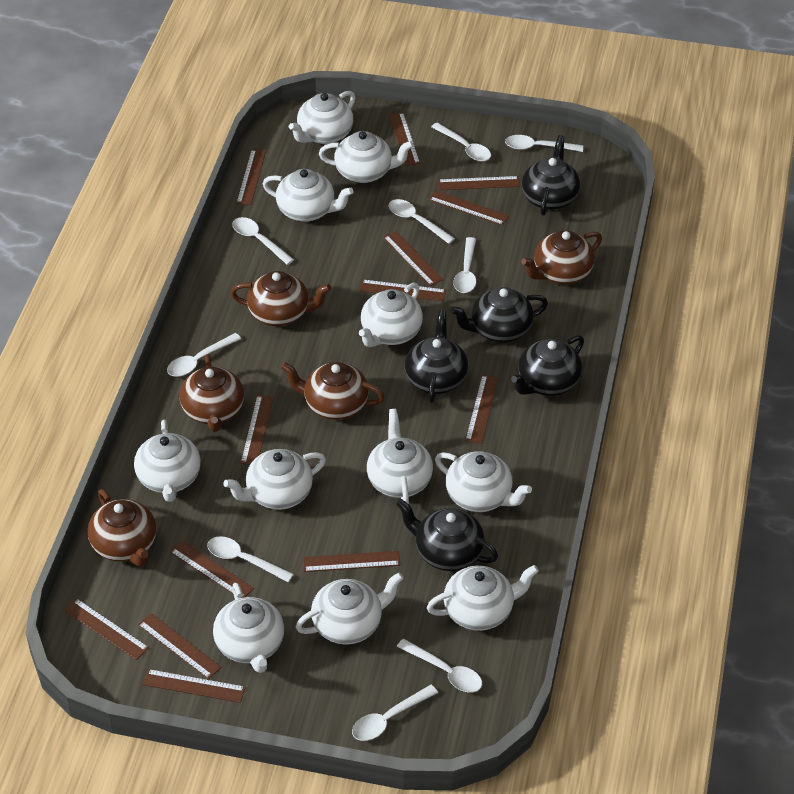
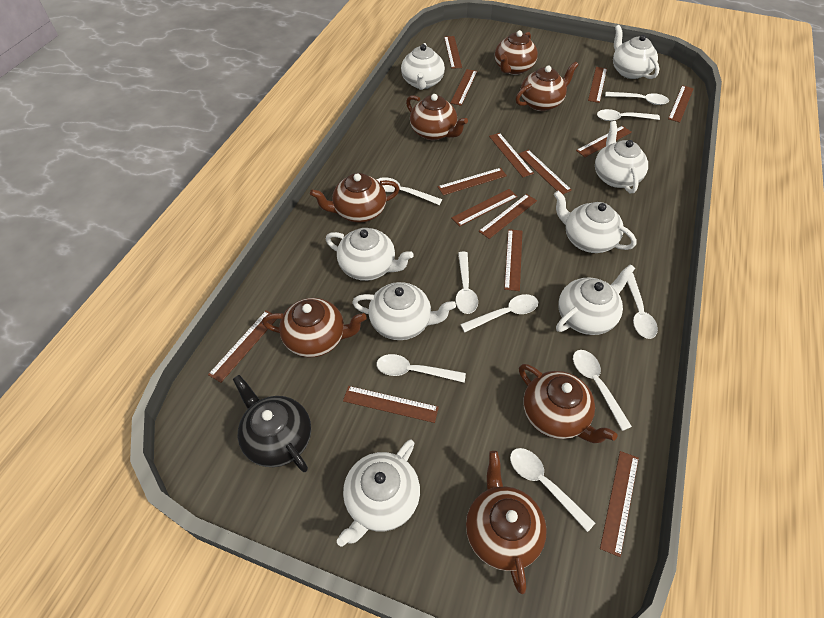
black teapot: [396,499,498,571] [405,310,468,403] [451,287,548,343] [511,335,584,396] [522,135,580,216] = 5 -> [233,375,311,472] = 1
brown ruler: [64,598,149,660] [138,613,222,679] [143,669,246,703] [170,541,254,598] [237,149,266,205] [241,395,274,465] [303,551,400,572] [359,279,446,301] [383,231,443,286] [389,112,420,166] [429,190,509,225] [438,176,520,190] [465,375,499,444] = 13 -> [208,310,277,383] [343,386,439,423] [438,168,507,195] [444,36,462,69] [451,69,477,106] [451,189,518,226] [479,194,537,239] [489,133,534,177] [504,229,522,291] [518,150,572,194] [576,126,632,157] [588,67,607,103] [600,451,639,557] [668,85,694,123] = 14
brown teapot: [88,489,157,567] [179,354,244,432] [231,271,331,326] [281,362,385,420] [521,230,602,284] = 5 -> [262,298,367,357] [310,173,400,223] [406,94,468,140] [466,451,547,594] [495,30,538,75] [516,61,579,111] [519,364,617,443] = 7
white teapot: [134,420,201,502] [213,583,284,673] [224,449,326,510] [263,169,353,222] [289,91,355,144] [296,572,404,645] [319,131,414,183] [359,282,423,347] [367,409,433,504] [427,565,539,631] [435,452,532,512] = 11 -> [326,228,414,281] [337,440,420,547] [352,282,456,340] [401,43,445,90] [554,190,637,253] [556,264,635,335] [595,121,648,193] [613,25,659,79] = 8

